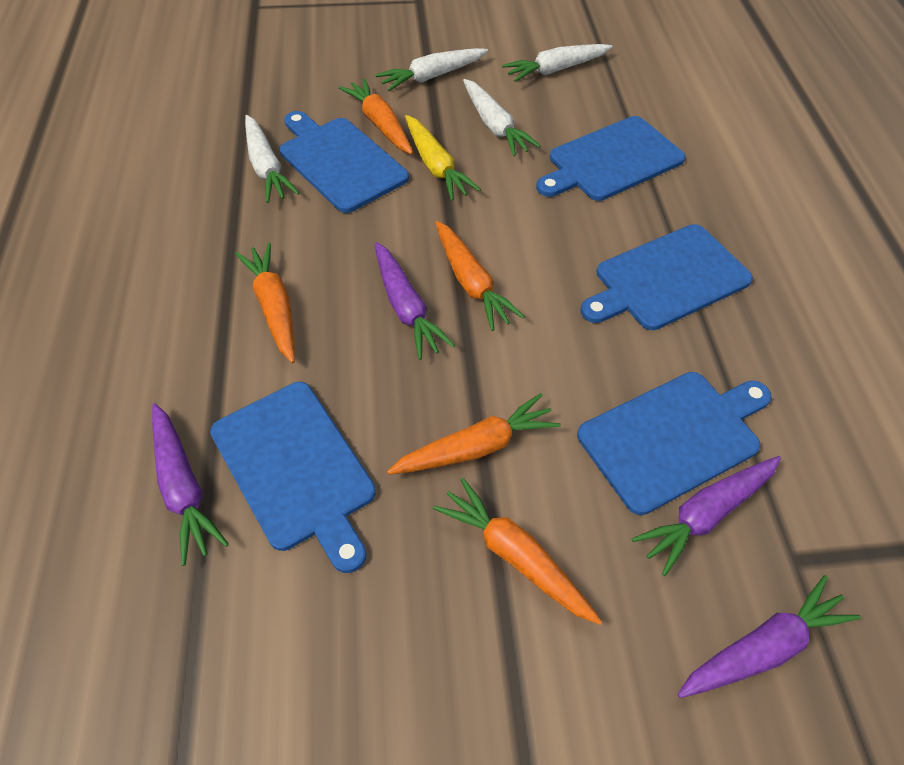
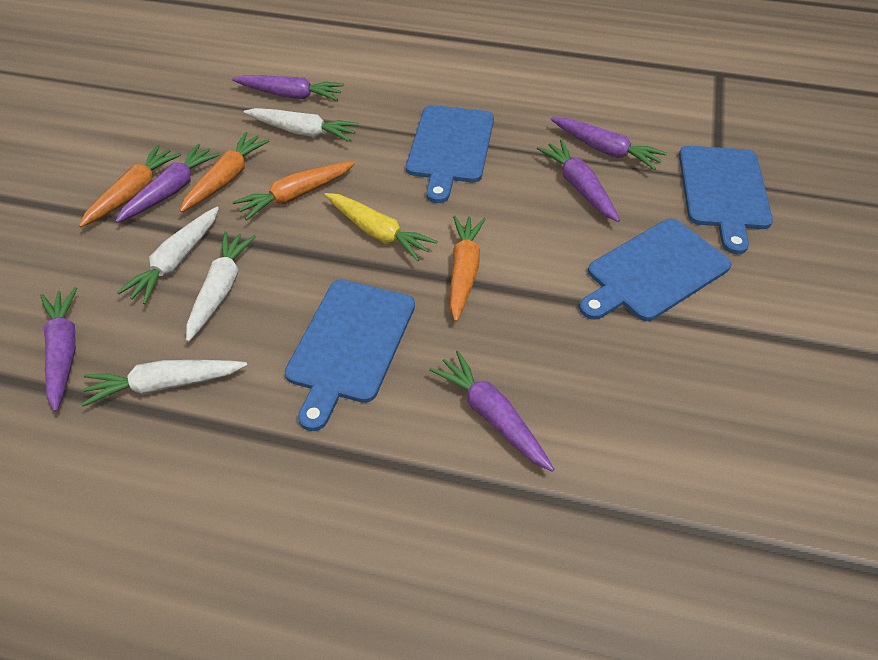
blue cutting board: [210,382,376,573] [280,111,409,213] [536,116,686,201] [577,372,772,515] [580,224,753,330] = 5 -> [285,280,415,431] [406,105,494,203] [579,218,732,321] [679,146,773,254] = 4
orange carrot: [235,243,295,363] [339,78,413,154] [387,393,561,475] [433,478,603,625] [435,221,525,331] = 5 -> [79,145,181,227] [180,132,270,212] [232,161,355,221] [450,216,486,322] = 4
purple carrot: [152,403,229,566] [375,242,455,360] [632,456,781,576] [677,575,861,698] = 4 -> [40,287,77,412] [115,144,221,223] [232,75,344,101] [429,350,554,471] [537,140,620,222] [550,117,667,170] = 6

